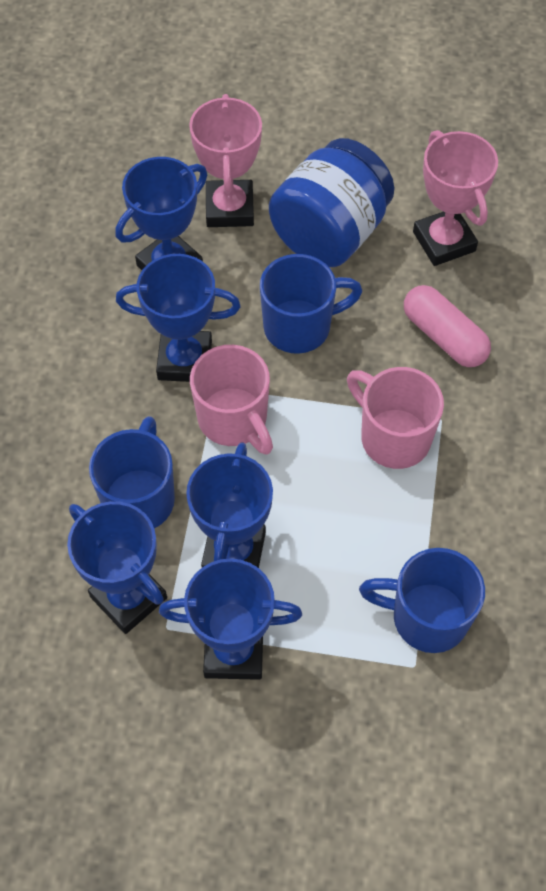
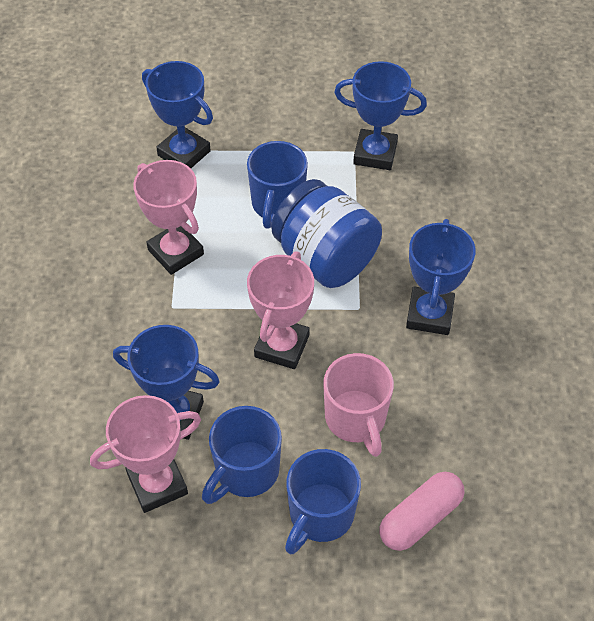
blue trophy: [67,501,167,634] [115,157,207,270] [116,254,241,382] [159,558,302,680] [186,442,273,568] = 5 -> [113,325,220,440] [142,61,213,168] [334,61,427,170] [406,219,476,335] = 4
pink mug: [190,345,273,455] [347,367,444,469] = 2 -> [323,353,394,457] = 1
pink trophy: [189,94,262,227] [413,130,498,266] = 2 -> [90,395,201,513] [133,160,204,275] [247,252,314,369] = 3

